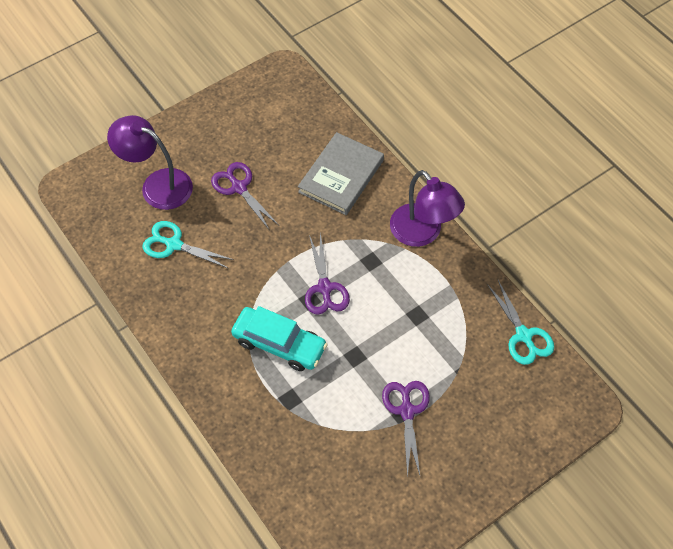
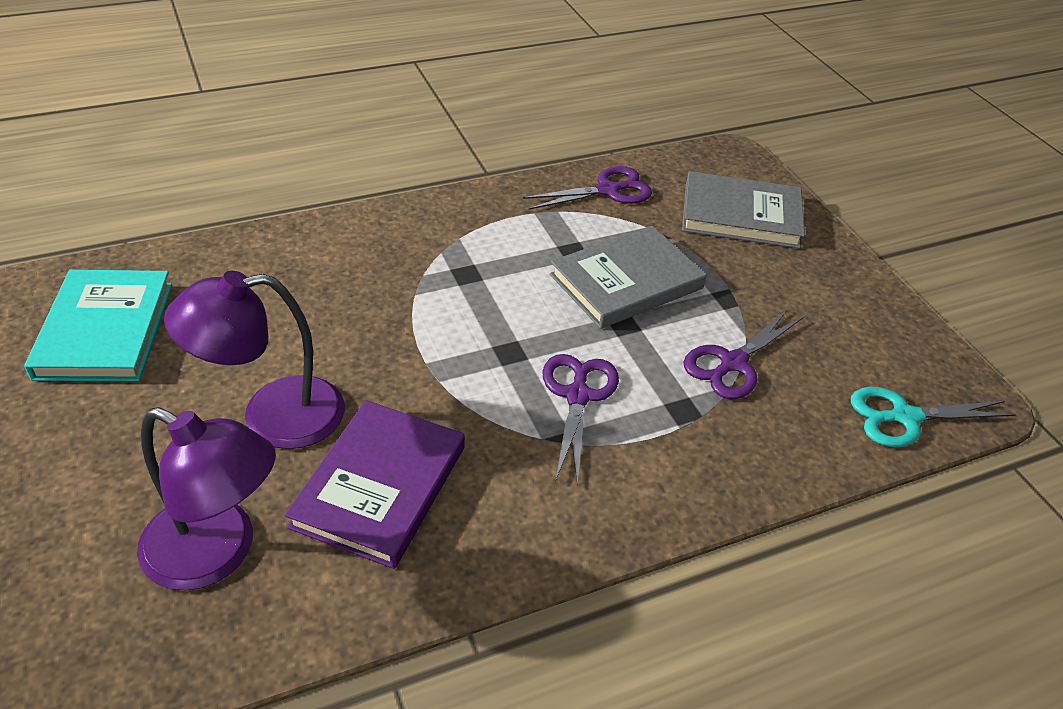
grey book: [298,132,384,215] = 1 -> [550,226,707,329] [682,171,805,249] = 2
purple book: none = 0 -> [285,400,465,569] = 1
turquoise book: none = 0 -> [24,270,172,381] = 1
turquoise car: [231,306,328,371] = 1 -> none = 0
turquoise scissors: [142,221,234,269] [487,280,554,365] = 2 -> [851,387,1016,447] = 1

